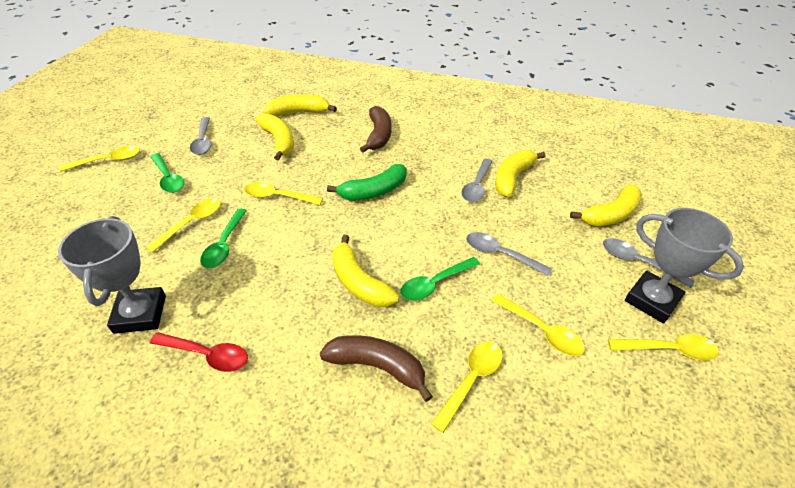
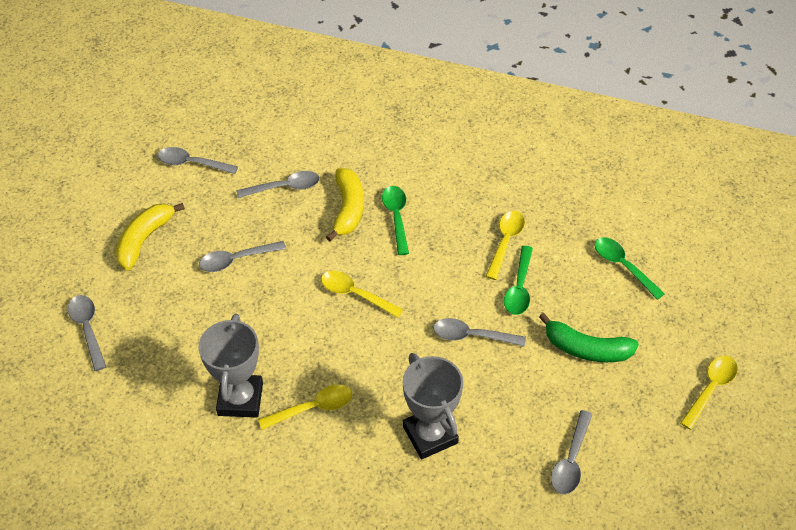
brown banana: [320,335,433,402] [360,106,392,153] = 2 -> none = 0
grey spoon: [190,117,211,155] [461,159,493,202] [466,232,552,276] [603,238,694,288] = 4 -> [68,295,106,371] [158,147,238,174] [199,241,286,272] [237,171,320,198] [433,318,526,346] [551,410,593,494] = 6
red spoon: [150,332,248,372] = 1 -> none = 0
yellow banana: [256,113,294,161] [263,94,337,117] [332,235,399,307] [495,150,545,197] [570,185,642,226] = 5 -> [115,203,185,270] [326,168,364,241] = 2
yellow spoon: [59,146,140,172] [146,198,221,253] [244,182,323,205] [431,342,503,433] [492,294,585,356] [608,334,719,360] = 6 -> [258,385,352,430] [321,271,403,318] [485,211,525,280] [680,356,738,430] = 4

